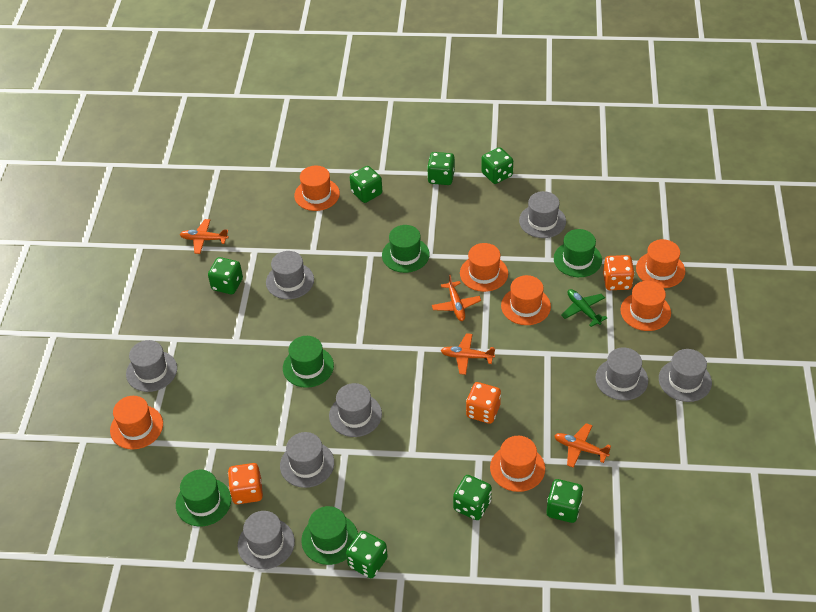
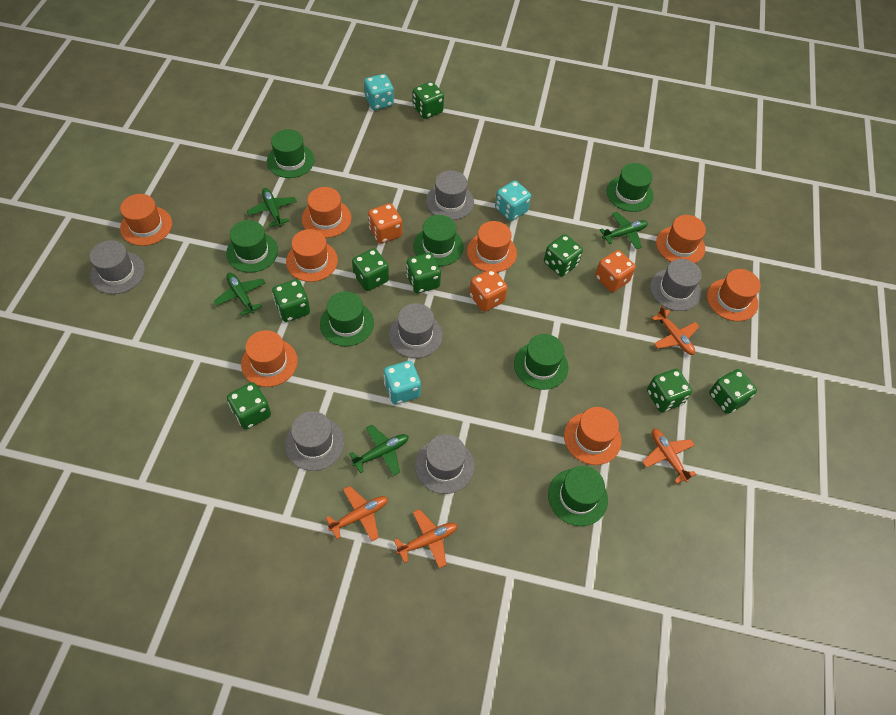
green dice: [208,257,243,294] [346,531,388,578] [350,166,382,203] [427,152,455,185] [453,475,492,520] [481,147,513,184] [546,479,583,523] = 7 -> [227,382,271,429] [272,279,310,322] [352,248,389,291] [406,253,441,293] [413,82,444,119] [544,234,583,276] [647,369,692,412] [709,369,757,414] = 8
green hat: [176,470,231,526] [283,336,334,388] [301,506,358,565] [382,225,429,273] [554,229,602,277] = 5 -> [226,220,278,273] [267,129,314,178] [320,291,374,346] [413,215,463,266] [514,334,568,390] [548,466,608,526] [607,163,654,212] = 7
green plane: [561,289,607,327] = 1 -> [214,273,266,316] [247,188,297,227] [349,425,409,476] [600,212,648,249] = 4
grey hat: [126,340,177,392] [238,511,295,569] [266,251,314,299] [280,432,334,488] [329,383,382,437] [519,191,566,238] [595,348,648,400] [659,349,712,402] = 8 -> [89,240,145,294] [285,411,345,471] [389,303,443,358] [415,434,474,494] [426,170,474,220] [650,259,702,311] = 6
orange hat: [110,396,163,450] [294,166,340,211] [460,243,508,292] [490,436,545,492] [501,275,551,325] [620,281,671,331] [636,239,685,288] = 7 -> [120,194,172,246] [241,330,298,387] [286,229,338,282] [302,187,351,238] [467,221,517,272] [564,407,621,465] [656,215,706,263] [707,269,761,321] = 8
turquoise dice: none = 0 -> [364,74,394,110] [384,361,421,404] [495,181,531,221] = 3

